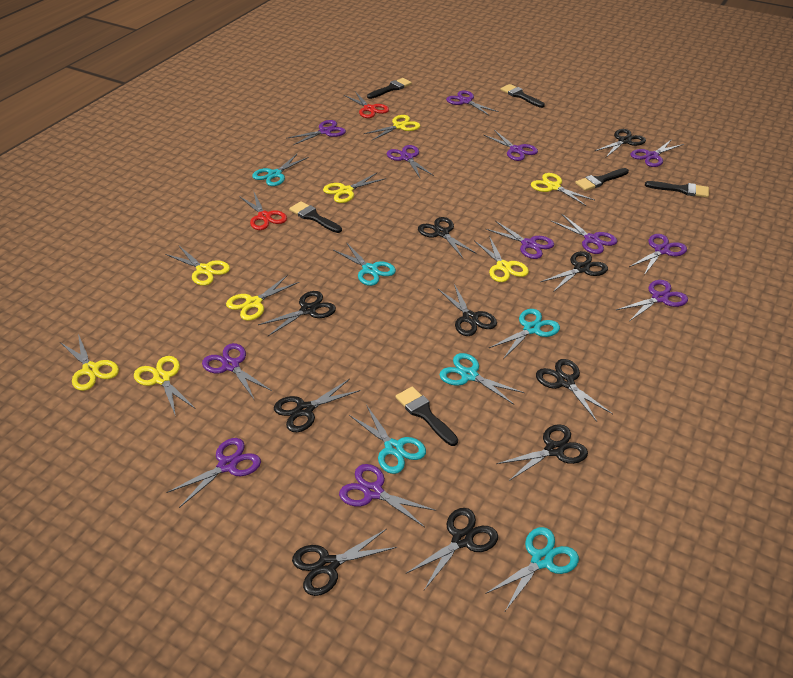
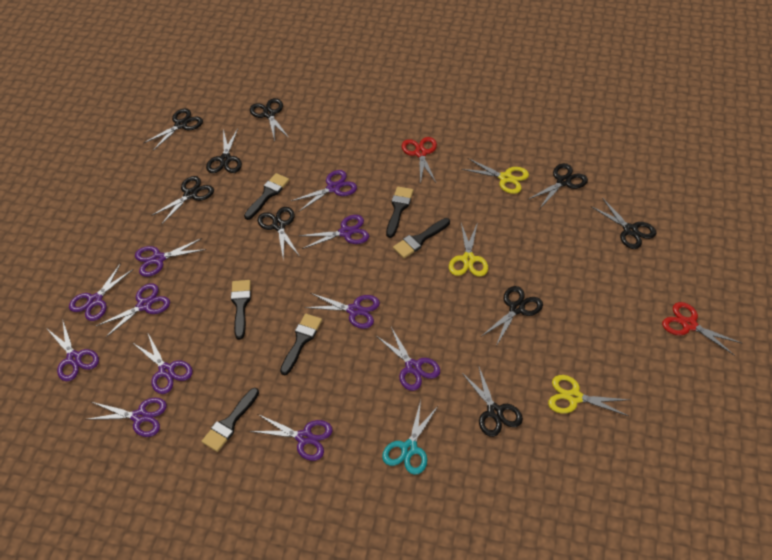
black scissors: [258,291,336,336] [274,379,361,432] [292,529,397,596] [405,508,498,590] [418,217,477,258] [438,284,497,336] [496,424,588,481] [536,359,613,422] [540,251,608,292] [595,129,646,157] = 10 -> [144,108,203,151] [151,176,214,224] [206,129,242,173] [250,98,290,141] [258,207,300,261] [462,365,523,437] [482,286,543,346] [527,163,588,208] [590,198,656,249] = 9
purple scissors: [166,438,261,508] [202,343,272,399] [286,120,346,145] [339,464,436,527] [387,145,434,178] [446,90,499,116] [484,130,538,161] [486,221,554,259] [551,214,617,254] [616,280,688,321] [629,234,687,275] [631,139,684,167] = 12 -> [46,319,99,381] [69,263,133,321] [85,398,167,437] [96,283,170,338] [133,334,193,394] [135,238,206,277] [250,414,333,461] [291,170,357,212] [299,215,369,249] [304,293,380,329] [376,327,440,391] = 11
turquoise scissors: [252,153,309,186] [333,242,396,286] [349,406,426,474] [439,353,525,405] [485,527,579,613] [489,309,560,359] = 6 -> [382,400,439,475] = 1
yellow scissors: [60,334,119,391] [134,356,196,416] [165,245,230,286] [226,275,299,321] [323,173,386,203] [363,115,420,141] [475,236,529,282] [531,173,595,206] = 8 -> [449,222,488,276] [461,158,529,194] [548,375,629,416] = 3

